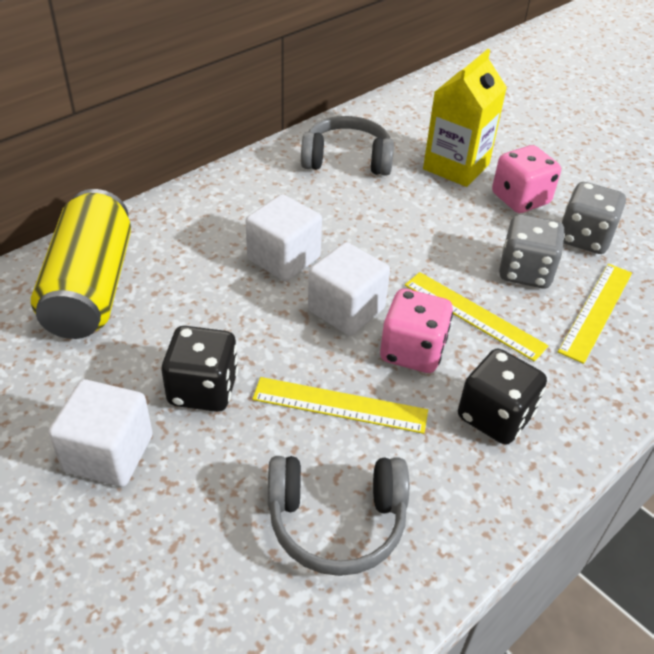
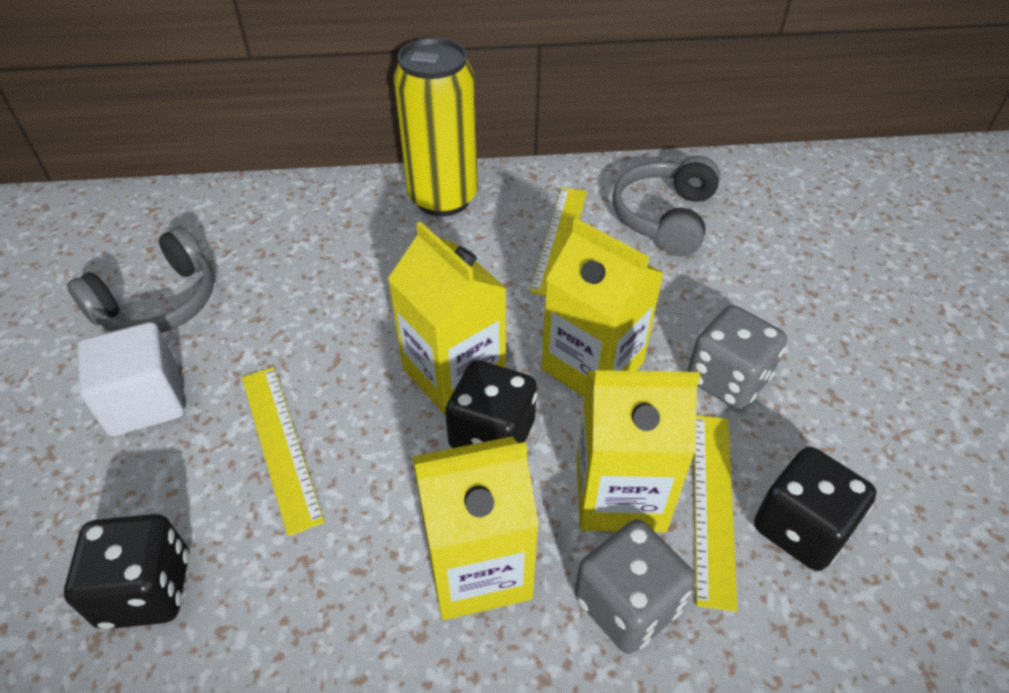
black dice: [162,326,238,412] [458,349,547,445] = 2 -> [64,514,189,629] [445,360,537,448] [754,447,877,571] = 3
pink dice: [380,289,453,373] [492,145,561,213] = 2 -> none = 0
white cube: [48,379,153,487] [246,194,322,281] [308,242,390,336] = 3 -> [78,322,184,436] = 1
yellow carton: [423,49,507,187] = 1 -> [388,221,507,415] [412,436,539,620] [541,218,664,397] [577,370,700,532] = 4

